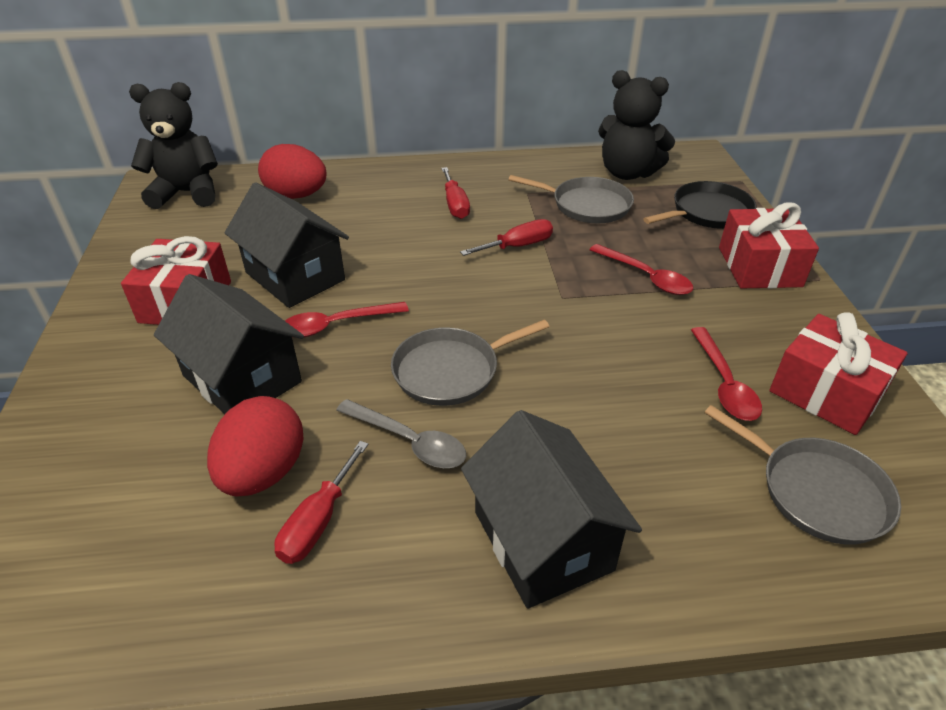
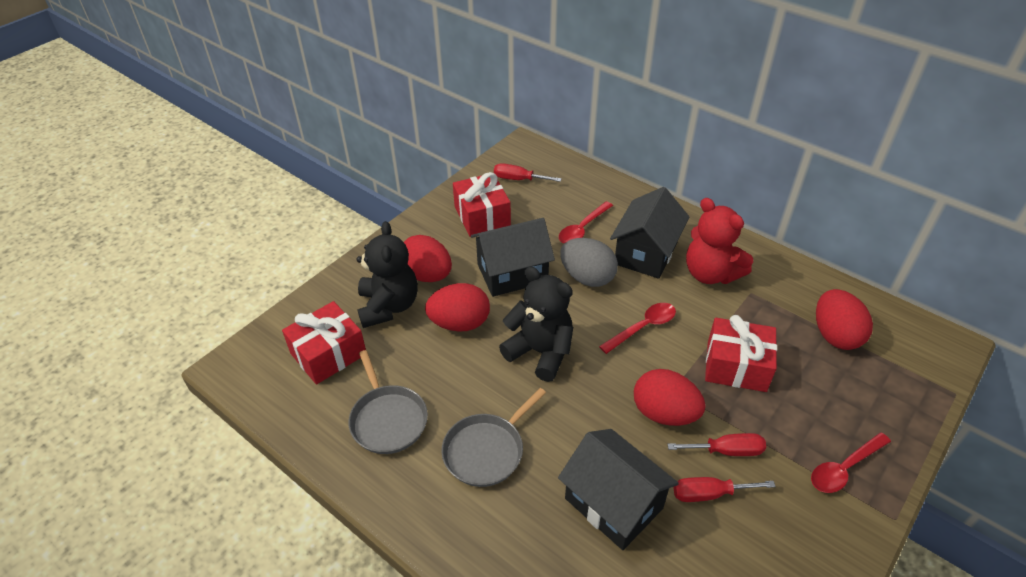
black pan: [643,181,757,229] = 1 -> none = 0
grey egg: none = 0 -> [560,238,618,287] = 1
grey pan: [391,320,549,406] [509,175,634,223] [704,405,901,545] = 3 -> [349,350,428,454] [441,388,546,487] = 2
grey spoon: [336,399,466,468] = 1 -> none = 0
red egg: [207,396,304,496] [258,144,326,199] = 2 -> [404,235,452,282] [425,283,490,332] [634,369,706,426] [816,289,873,350] = 4
red teddy bear: none = 0 -> [686,198,753,284] = 1

